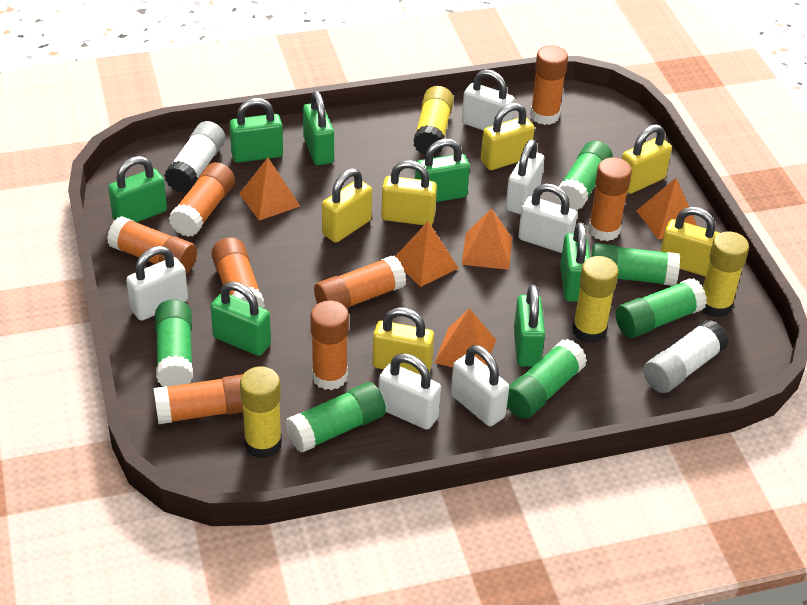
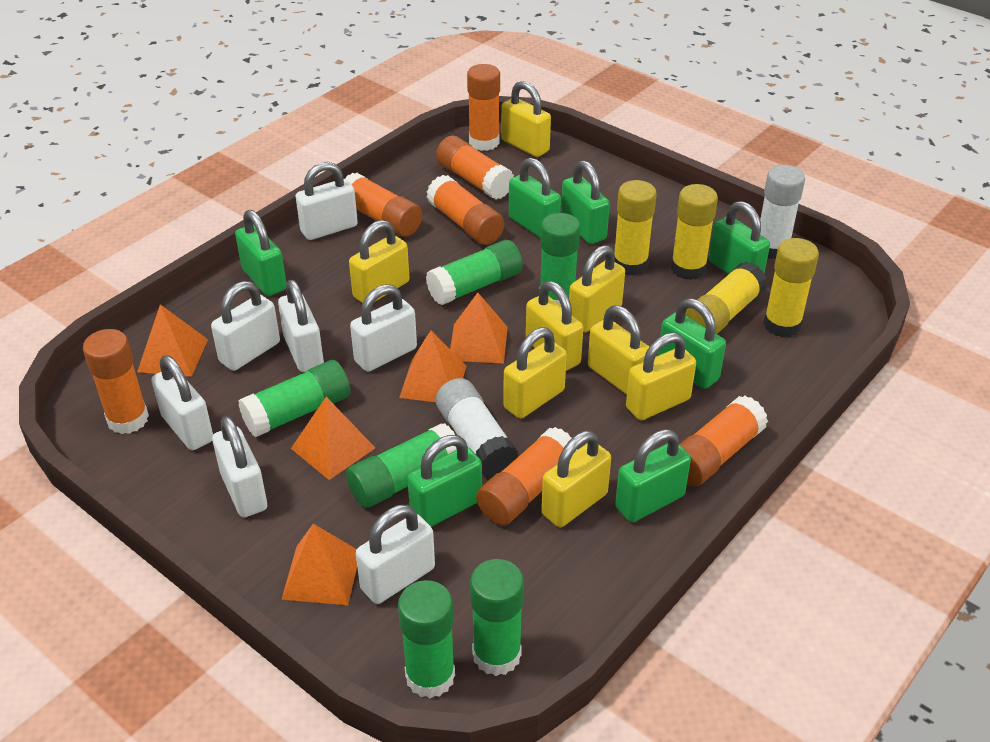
orange glue stick: [107,216,197,274] [153,374,243,424] [169,162,235,237] [211,237,265,308] [310,301,349,390] [314,256,406,309] [530,45,568,125] [588,157,632,241] = 8 -> [83,329,149,434] [345,173,422,237] [427,175,504,245] [436,136,514,200] [467,64,500,151] [476,427,578,526] [679,396,768,487] = 7
white padlock: [126,246,188,321] [378,353,441,430] [451,345,509,426] [462,69,515,130] [505,139,544,215] [518,184,577,253] = 6 -> [151,355,213,450] [211,281,280,371] [212,416,267,517] [278,280,324,372] [296,162,358,240] [350,284,417,372] [356,505,435,604] = 7
yellow padlock: [322,168,372,243] [372,307,434,375] [381,160,437,225] [481,103,535,170] [622,124,672,194] [660,207,719,277] = 6 -> [349,220,409,303] [501,81,551,157] [503,327,567,419] [526,281,583,371] [541,431,611,527] [569,245,625,333] [588,305,650,395] [626,333,696,420] = 8

